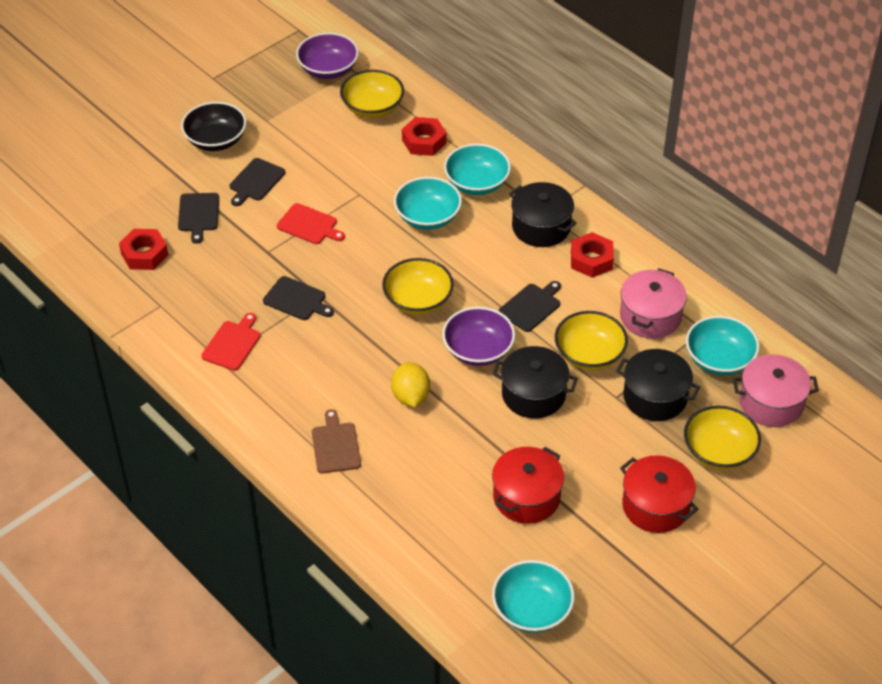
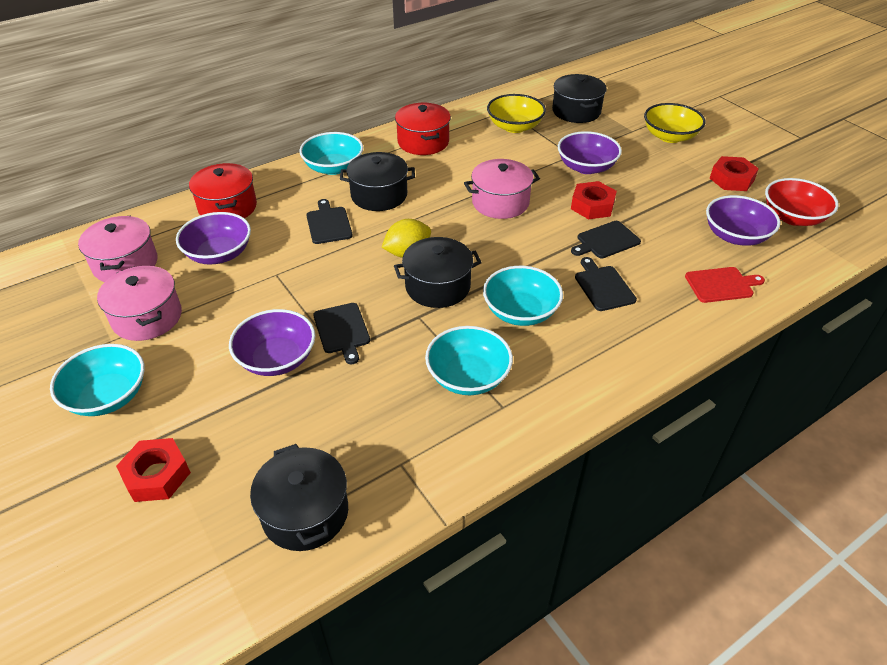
black bowl: [181,102,246,151] = 1 -> none = 0
black pot: [492,346,578,419] [509,182,577,247] [616,349,700,421] = 3 -> [250,444,348,551] [340,152,415,211] [394,237,482,308] [552,74,607,123] = 4
brown cutting board: [312,409,361,473] = 1 -> none = 0
pink pot: [620,268,687,339] [733,354,819,427] = 2 -> [78,216,157,282] [97,266,182,341] [464,159,540,219] = 3
purple bowl: [296,32,359,79] [442,307,515,366] = 2 -> [176,212,251,265] [229,309,315,376] [558,131,622,174] [706,195,781,246] = 4
red bowl: none = 0 -> [765,178,839,226] = 1
red cutting board: [201,313,261,371] [277,203,345,244] = 2 -> [685,267,765,303] = 1
yellow bowl: [340,70,404,118] [382,258,454,315] [555,311,628,370] [684,406,761,470] = 4 -> [487,94,546,133] [644,103,706,143] = 2

